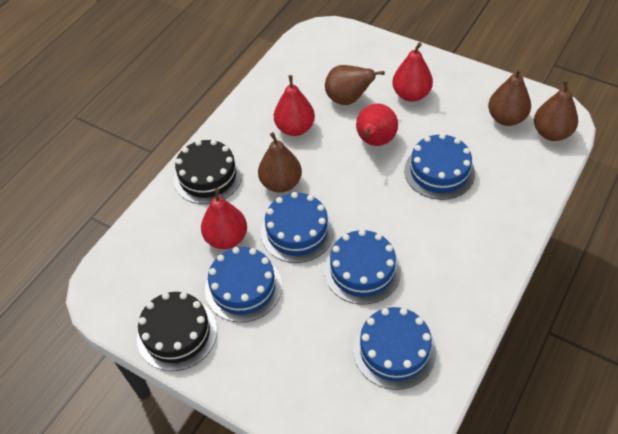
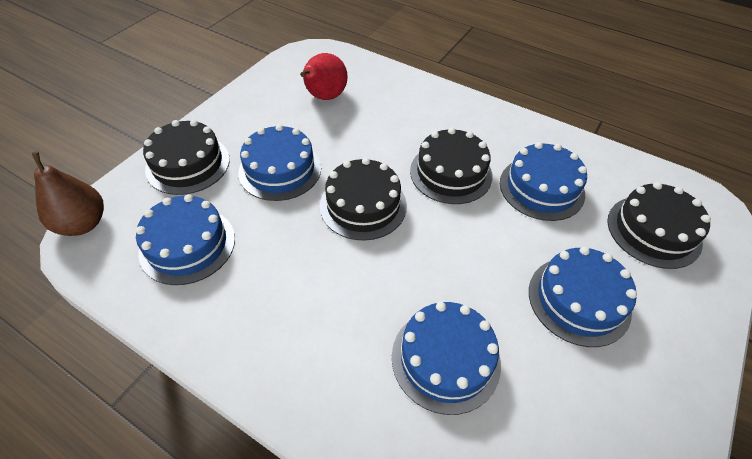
black cake: [137,292,217,371] [174,139,243,204] = 2 -> [143,120,230,195] [320,158,407,241] [410,128,492,204] [607,182,711,269] = 4
brown pear: [258,132,302,192] [325,65,385,105] [488,68,531,126] [534,79,578,141] = 4 -> [32,152,104,236] = 1
red pear: [201,188,247,249] [274,75,315,136] [356,104,398,146] [392,42,433,102] = 4 -> [300,53,348,100] = 1

